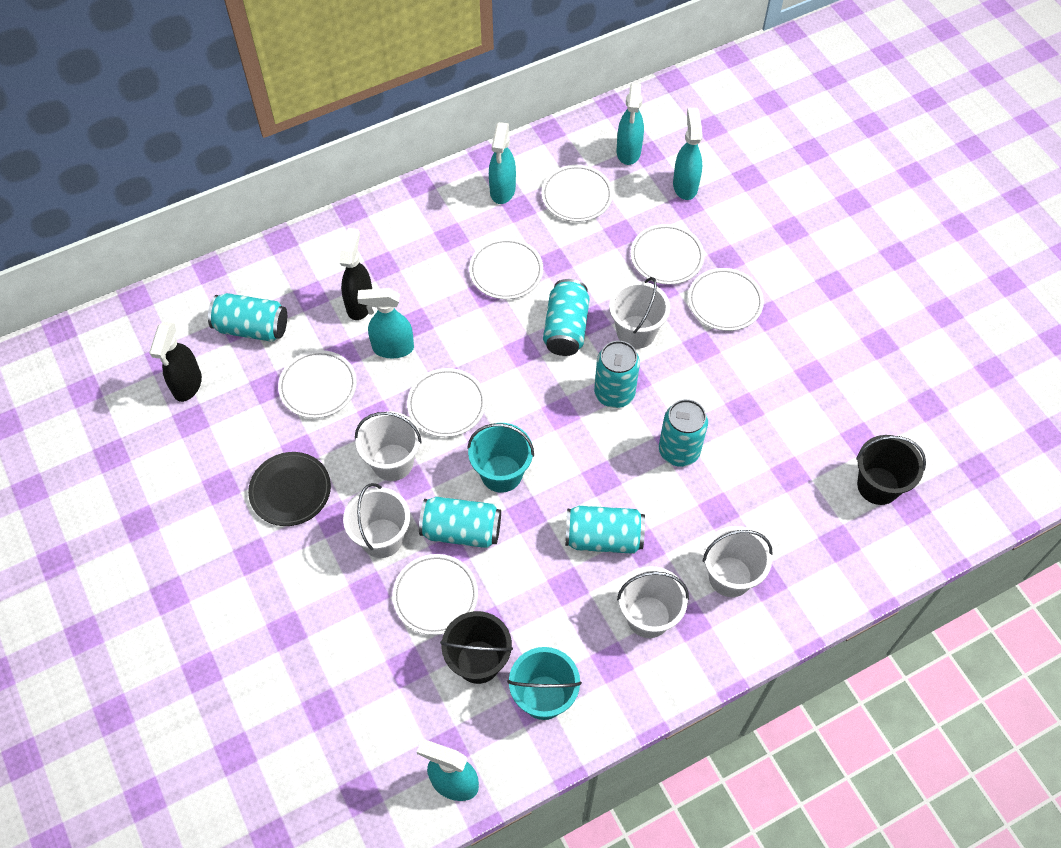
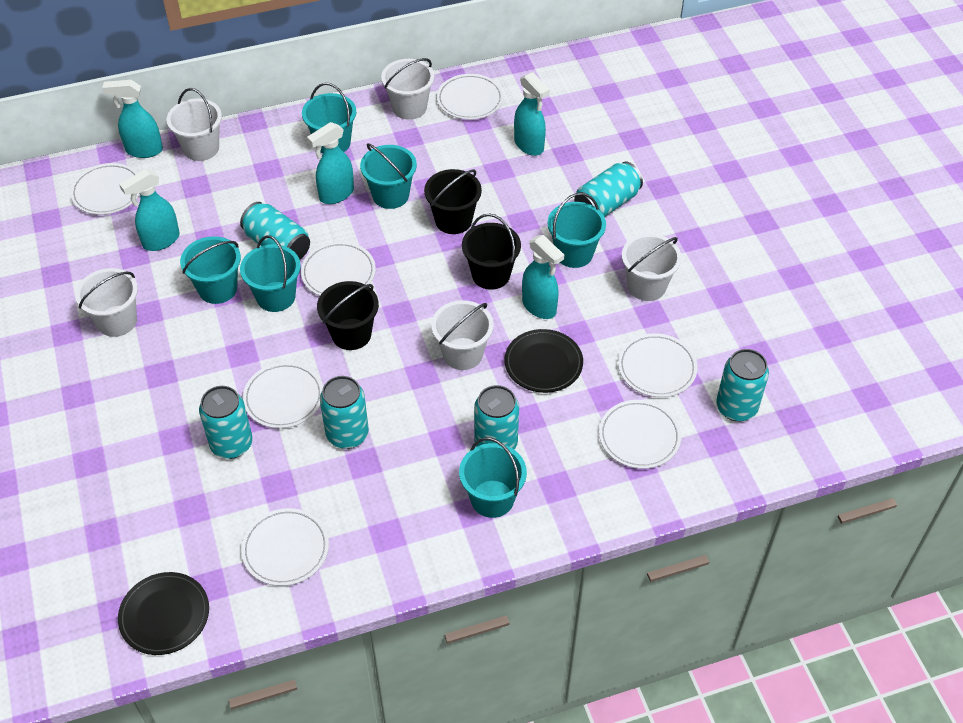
black bucket: [440,611,513,684] [856,435,926,505] = 2 -> [317,281,379,350] [424,169,482,234] [462,213,521,290] = 3
black plate: [248,452,331,526] = 1 -> [118,572,209,655] [505,329,583,393] = 2
black spray bottle: [149,322,202,402] [340,228,372,320] = 2 -> none = 0
turquoise bucket: [467,423,534,493] [507,647,582,720] = 2 -> [180,236,241,304] [240,235,301,312] [302,83,356,154] [360,143,417,209] [459,437,527,518] [547,193,606,268] = 6

